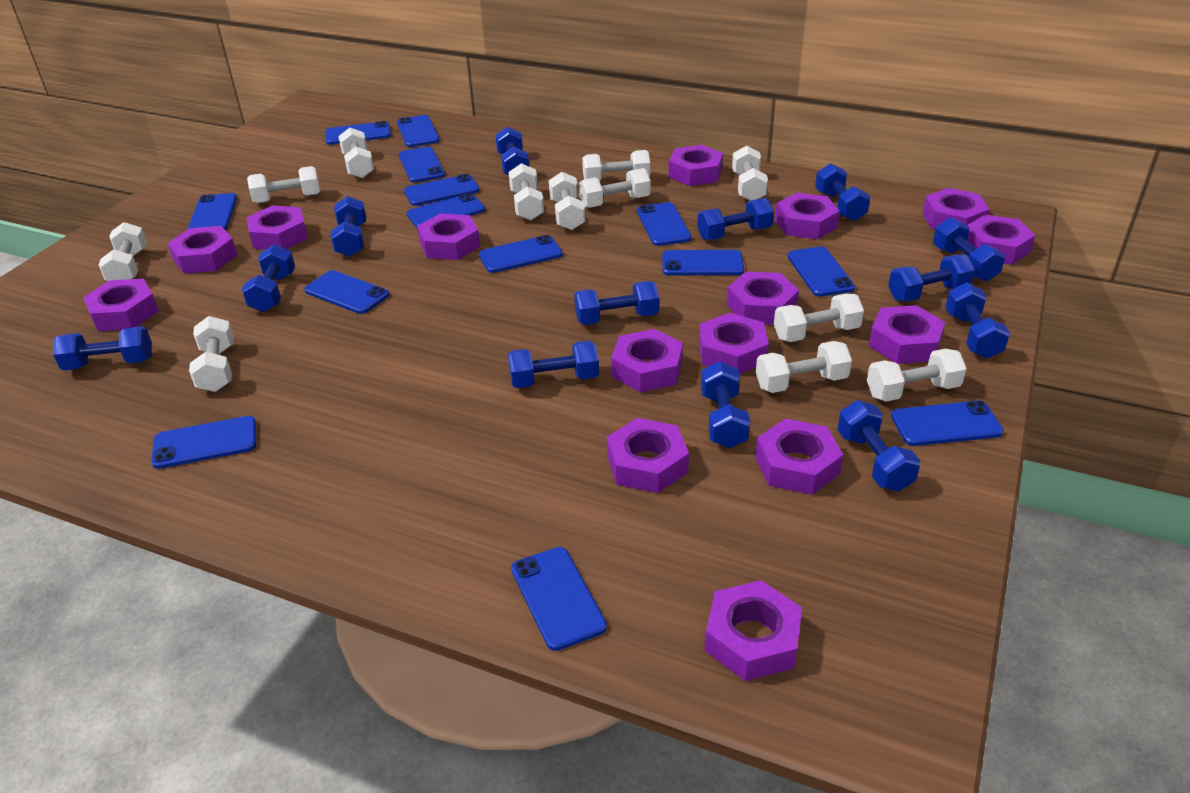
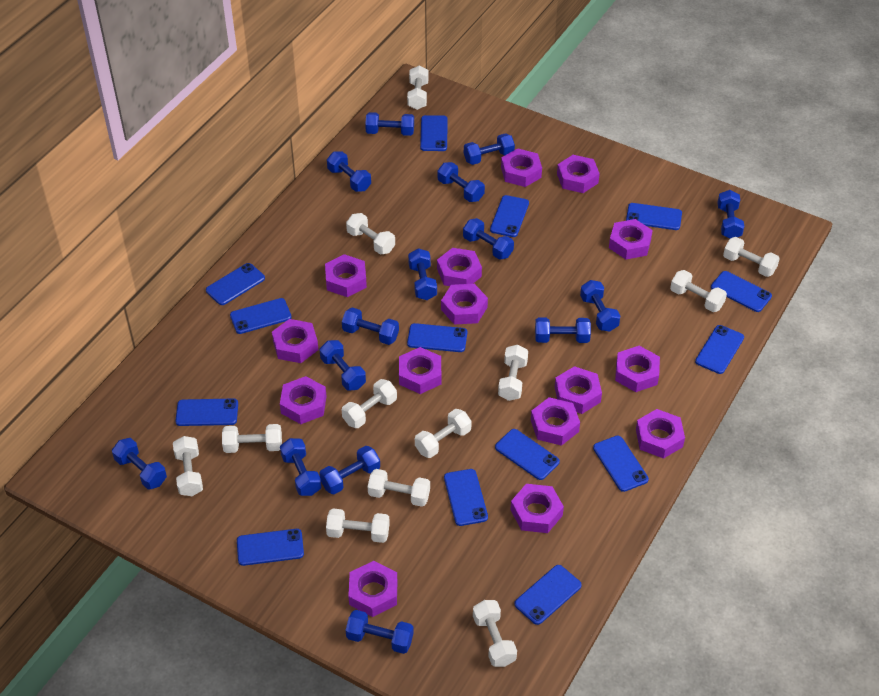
blue dumbbell: [53,326,152,370] [242,244,295,312] [331,196,366,257] [495,127,529,175] [508,341,599,388] [574,281,659,325] [697,198,774,240] [701,361,750,448] [815,163,870,221] [837,400,920,491] [888,255,975,302] [933,217,1005,281] [945,282,1010,358] = 13 -> [112,438,167,489] [280,438,322,496] [319,446,380,494] [320,340,366,391] [327,151,371,192] [342,307,399,345] [346,610,414,654] [365,112,414,136] [408,248,437,300] [437,162,485,202] [463,218,514,260] [464,133,515,165] [535,318,591,343] [580,280,620,332] [717,190,744,239] = 15

